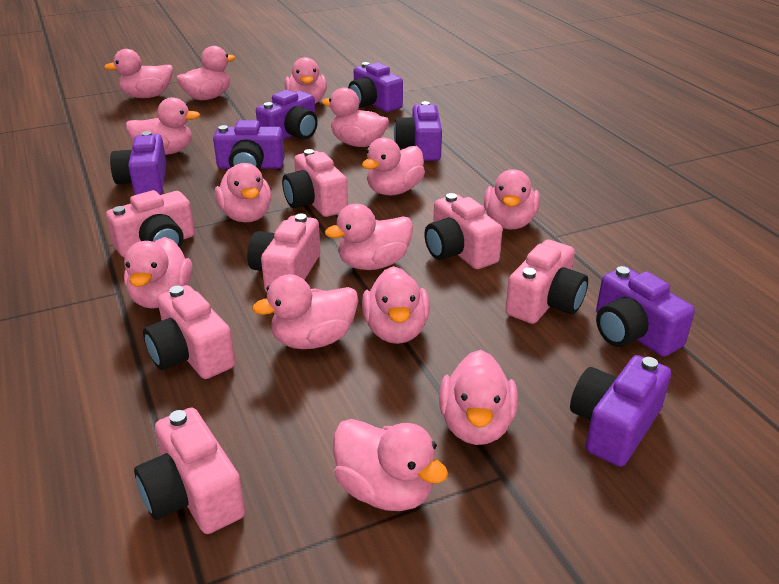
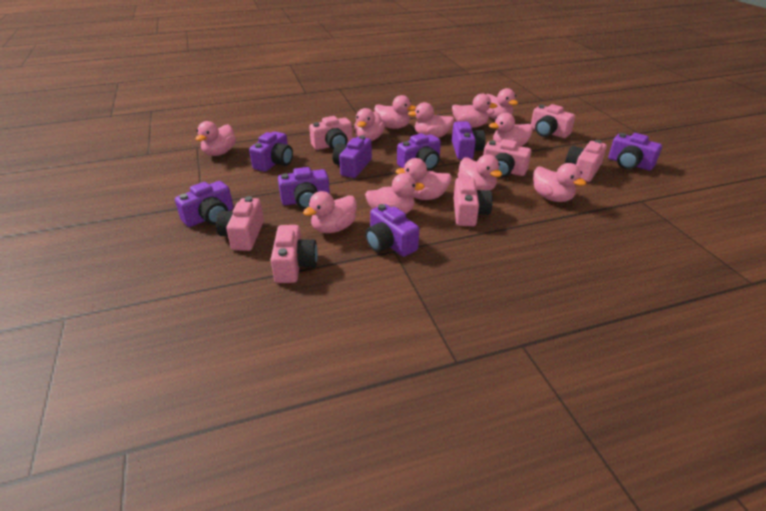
pink duck: [104,49,173,98] [124,237,192,309] [126,97,200,155] [177,46,235,100] [215,163,271,222] [252,275,358,349] [285,57,327,104] [321,88,389,147] [325,204,413,270] [333,419,448,511] [362,138,425,195] [362,266,430,344] [439,350,518,445] [484,169,540,229] = 14 -> [196,121,236,156] [303,191,357,233] [354,108,385,141] [365,173,425,214] [374,95,416,129] [395,158,452,200] [408,102,454,138] [452,94,497,128] [458,155,502,191] [486,88,518,119] [489,113,533,146] [533,163,586,202] = 12
purple camera: [110,131,167,195] [213,120,285,170] [256,90,318,140] [348,62,403,112] [394,101,442,161] [570,355,671,467] [596,266,695,357] = 7 -> [175,181,233,227] [249,131,293,172] [278,167,330,209] [332,136,372,178] [365,204,419,257] [397,133,441,171] [452,121,486,160] [608,133,662,170] = 8

